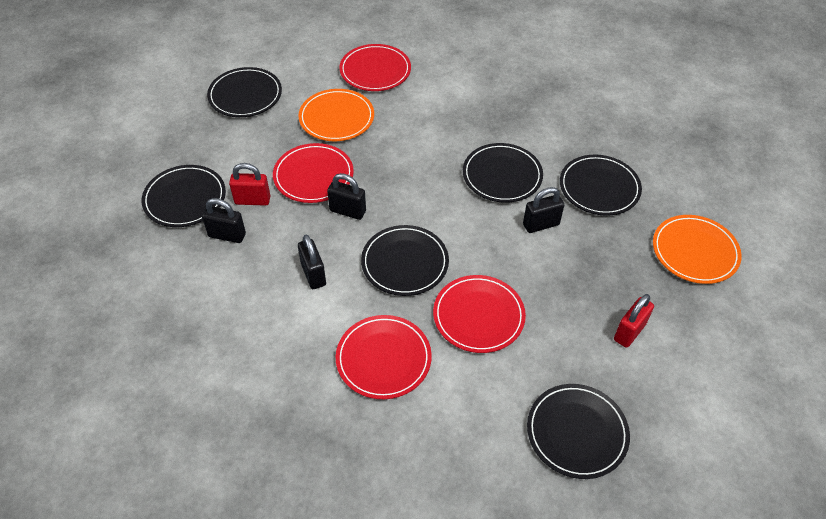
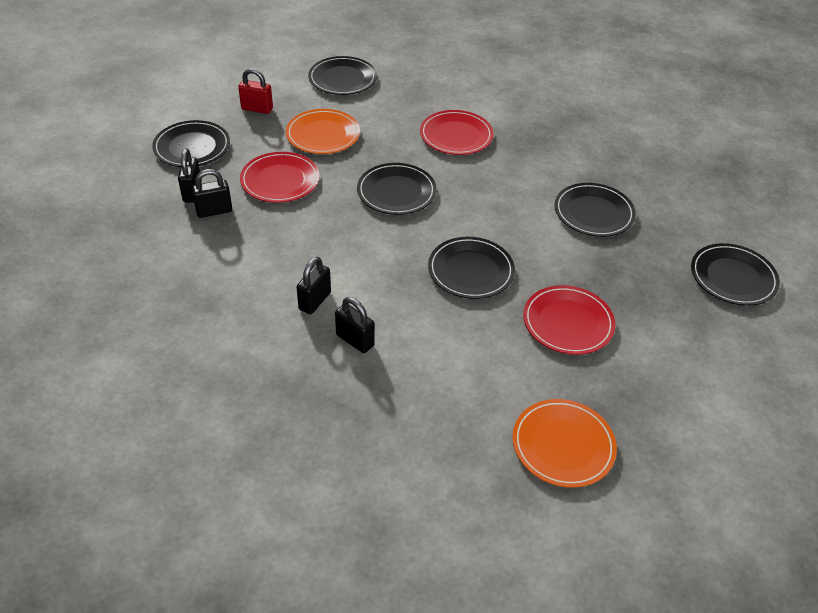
red padlock: [229,163,270,206] [614,294,654,348] = 2 -> [238,68,273,114] = 1
red plate: [273,143,354,203] [336,315,432,399] [339,44,411,91] [433,275,526,353] = 4 -> [240,152,320,203] [420,110,493,155] [523,285,615,355] = 3

